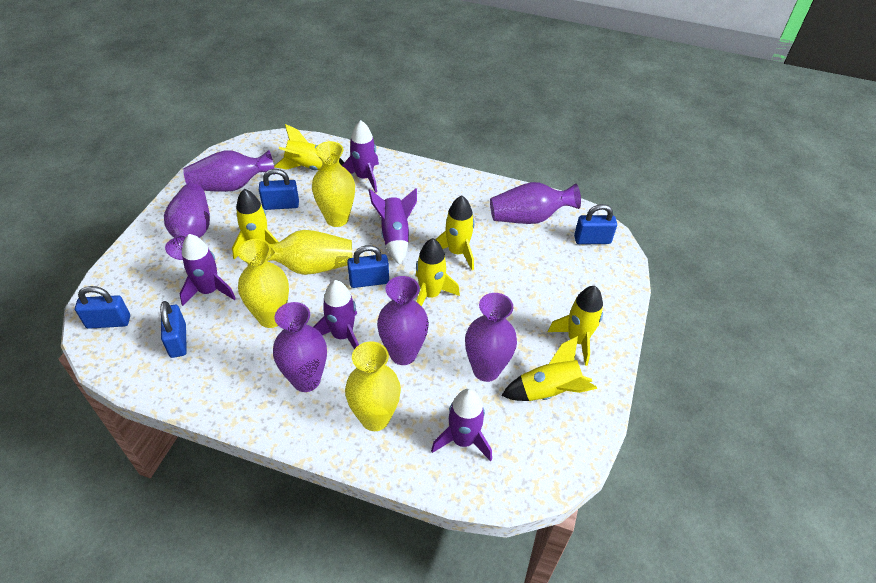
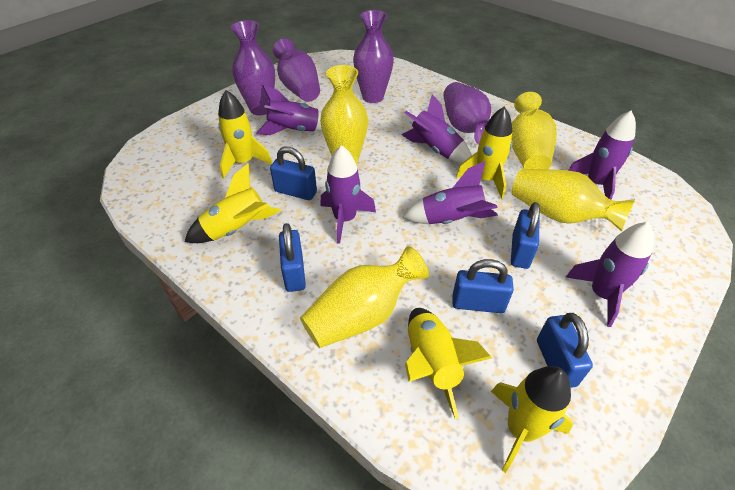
purple rocket: [180,234,236,306] [313,280,359,349] [342,120,379,193] [369,188,417,265] [431,389,492,461] = 5 -> [256,85,322,135] [320,145,376,244] [401,95,472,164] [402,161,498,224] [566,222,654,327] [568,110,636,200] = 6
purple vase: [164,184,210,260] [183,150,275,192] [273,302,327,392] [377,276,429,365] [465,293,517,382] [490,182,581,224] = 6 -> [231,20,275,115] [273,38,320,102] [353,10,394,103] [443,82,491,144] = 4
yellow rocket: [232,189,279,260] [274,124,344,170] [416,238,460,306] [435,195,475,270] [501,336,597,401] [548,286,603,366] = 6 -> [185,164,281,243] [218,90,272,178] [405,308,492,419] [456,107,512,199] [491,366,573,473] = 5

